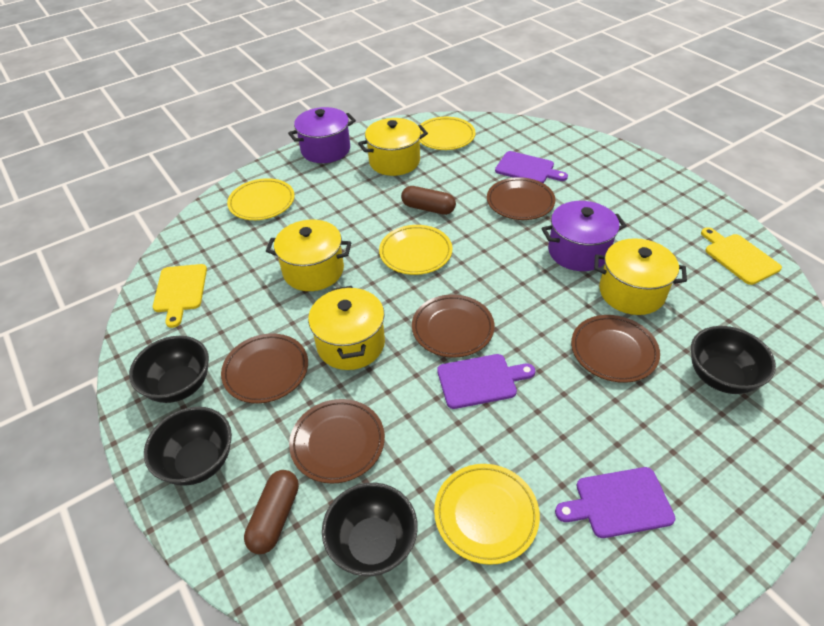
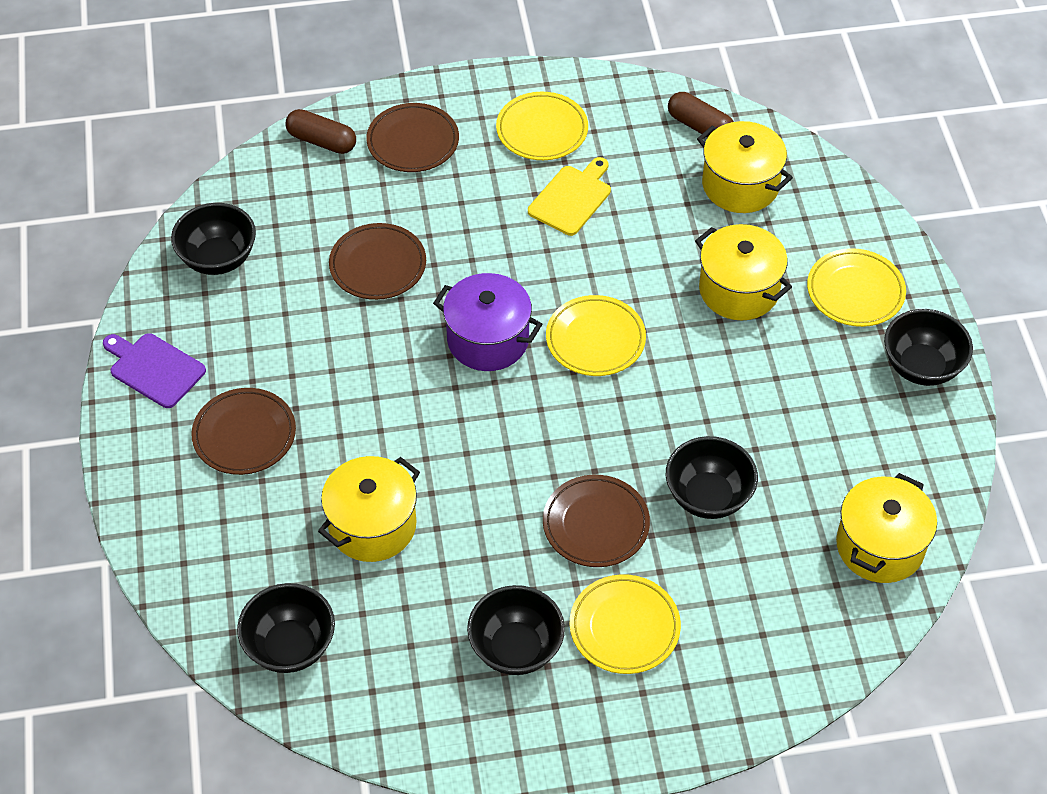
black bowl: [129,336,209,403] [144,407,232,486] [322,483,418,576] [691,326,776,394] = 4 -> [171,203,256,275] [237,583,335,673] [467,585,565,675] [666,436,758,519] [884,309,973,386] = 5
brown plate: [221,333,308,403] [289,399,385,484] [412,294,494,358] [487,177,555,220] [571,315,660,383] = 5 -> [191,388,296,475] [329,223,426,300] [366,103,459,172] [543,475,650,567] = 4
purple cutting board: [437,354,535,409] [495,151,568,183] [555,467,676,538] = 3 -> [103,333,206,408] = 1
purple pot: [288,107,356,163] [541,201,627,271] = 2 -> [433,273,542,371] = 1
yellow cutting board: [153,264,207,328] [701,227,782,285] = 2 -> [528,157,611,236] = 1

